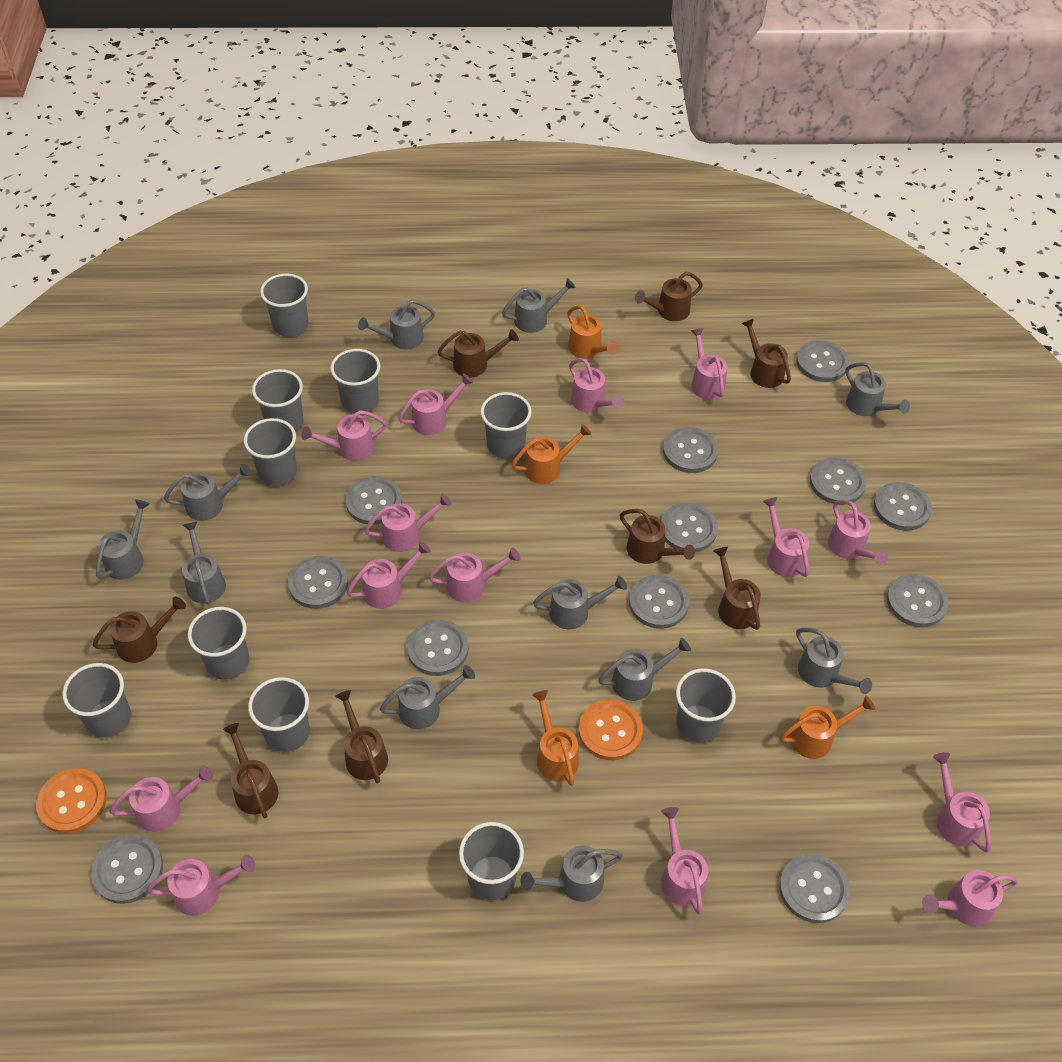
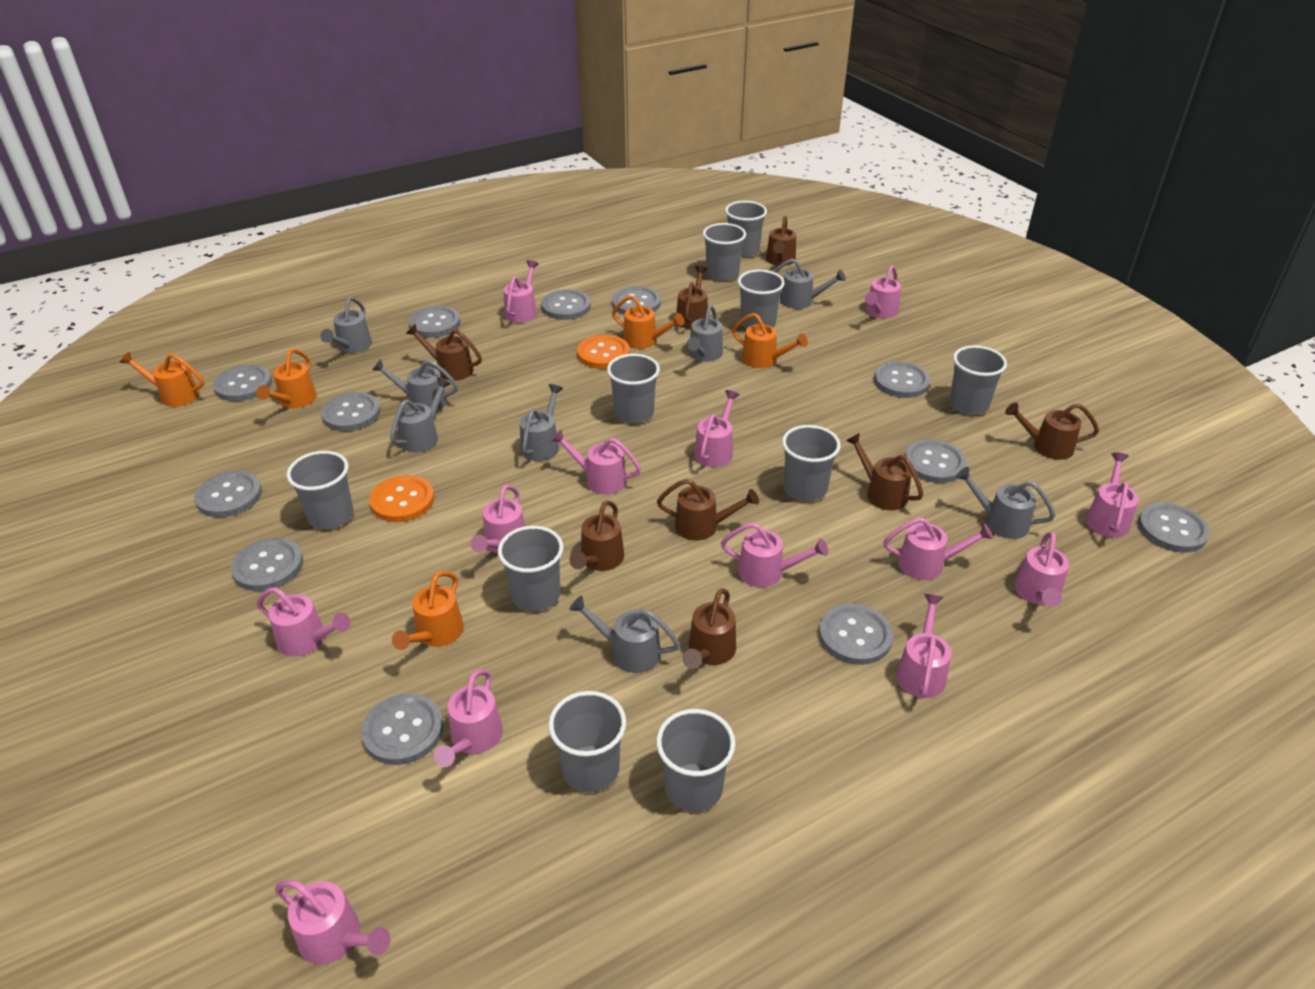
grey watering can: [96,499,150,580] [164,464,252,521] [182,522,226,605] [358,300,435,349] [380,665,475,729] [502,278,576,333] [520,846,623,902] [533,576,627,629] [598,638,691,701] [796,628,872,694] [845,362,910,416] = 11 -> [320,297,372,353] [372,359,458,411] [390,378,451,452] [520,384,563,461] [569,596,680,673] [687,305,723,362] [773,259,846,309] [955,467,1055,539] = 8
orange watering can: [511,424,592,484] [532,690,579,786] [567,305,619,359] [780,696,875,759] = 4 -> [120,352,205,407] [256,349,317,408] [392,571,464,650] [612,295,684,349] [732,313,808,368] = 5
pink watering can: [109,765,213,832] [146,855,256,916] [301,410,387,461] [347,541,431,609] [364,493,452,552] [398,373,473,435] [428,548,521,602] [569,358,624,413] [661,807,708,915] [691,328,727,400] [763,497,809,577] [828,500,888,566] [922,870,1018,927] [933,752,991,852] = 14 -> [257,587,351,656] [275,880,391,964] [434,669,503,767] [471,484,525,554] [504,260,539,323] [551,430,641,495] [694,390,740,467] [721,523,828,587] [865,265,901,319] [883,517,993,580] [896,594,952,698] [1014,532,1069,607] [1086,452,1139,538] = 13

